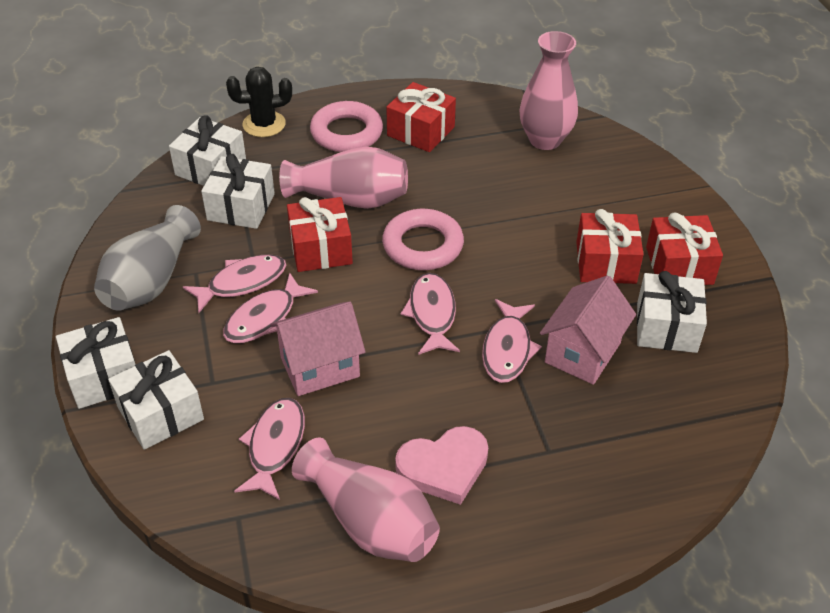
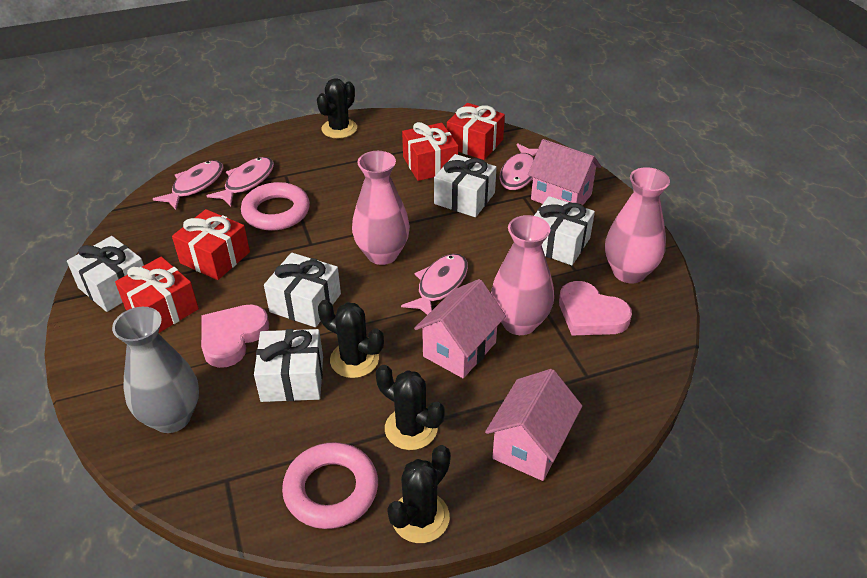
black cactus: [226,67,292,137] = 1 -> [317,78,357,139] [318,300,384,378] [376,365,445,450] [387,445,451,543] = 4
pink fish: [183,255,286,313] [223,273,318,343] [234,398,305,500] [401,273,460,355] [482,299,542,383] = 5 -> [153,160,223,210] [207,157,274,206] [401,253,468,315] [500,143,538,190] = 4
pink heart: [395,426,488,505] = 1 -> [201,305,269,368] [559,281,632,335] = 2
pink house: [270,302,366,396] [540,276,636,385] = 2 -> [414,279,506,378] [485,369,582,481] [528,139,601,205] = 3

